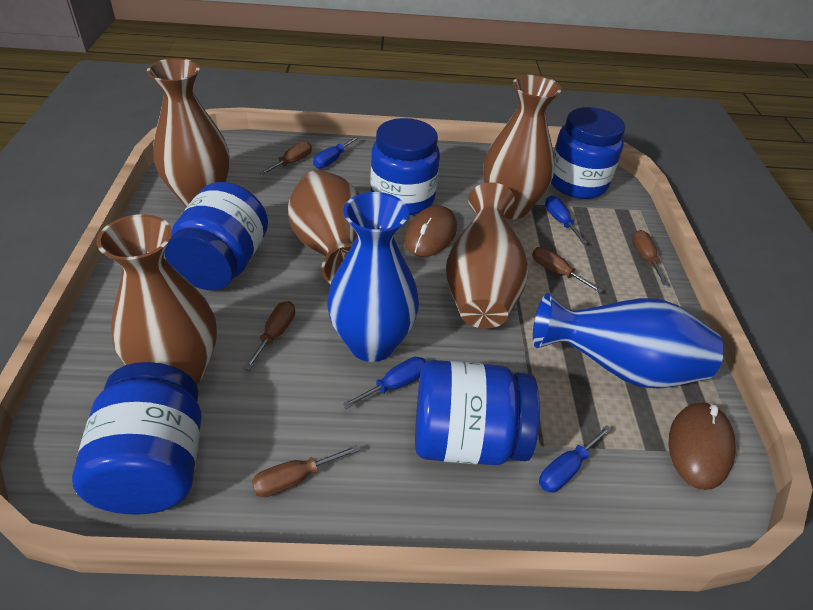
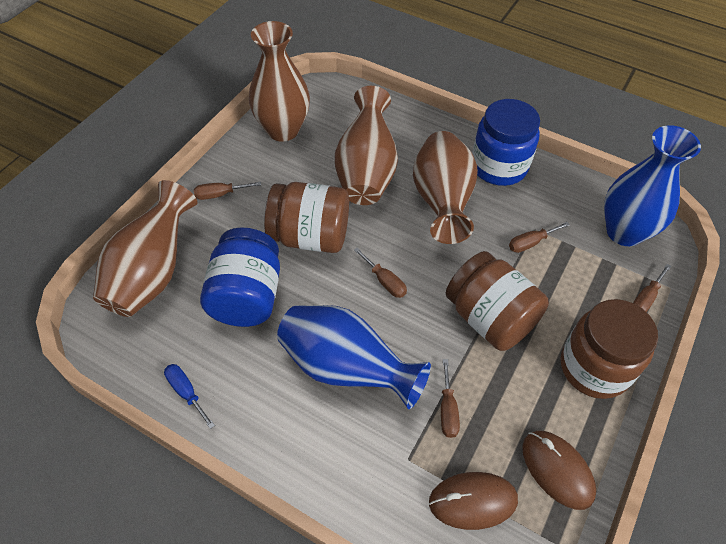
blue jar: [72,362,201,515] [164,182,268,290] [370,118,440,215] [415,360,540,465] [551,107,625,199] = 5 -> [200,228,280,327] [472,99,540,186] = 2
blue screwdriver: [313,136,360,169] [343,357,426,409] [539,425,612,493] [545,196,588,244] = 4 -> [164,364,215,429] = 1
brown jar: none = 0 -> [264,182,349,253] [446,251,549,351] [561,299,658,399] = 3
brown vase: [96,214,217,385] [147,58,230,207] [288,170,359,284] [446,182,529,328] [483,75,561,219] = 5 -> [93,180,198,317] [249,21,310,142] [335,86,398,205] [413,131,478,244] = 4

